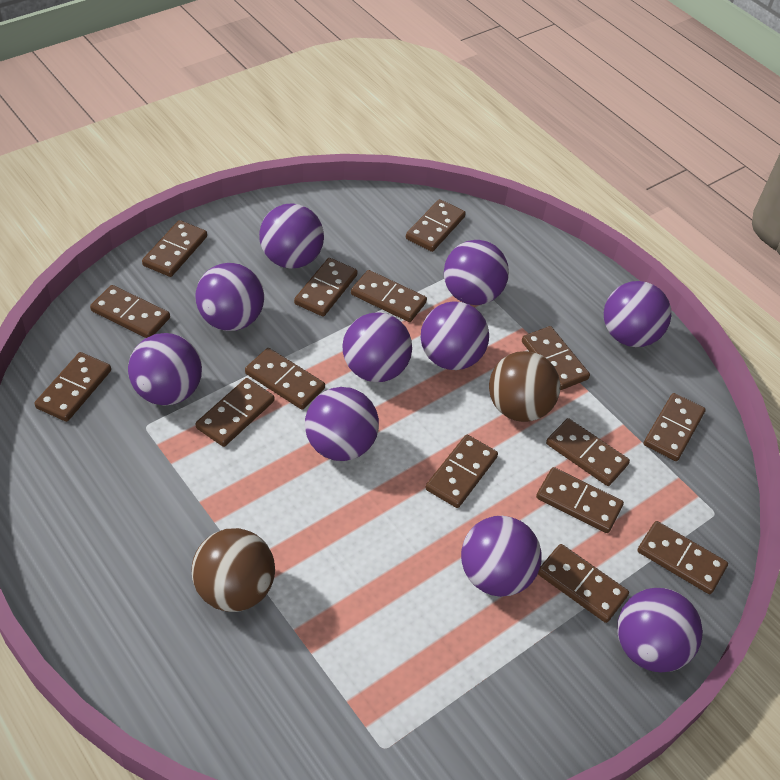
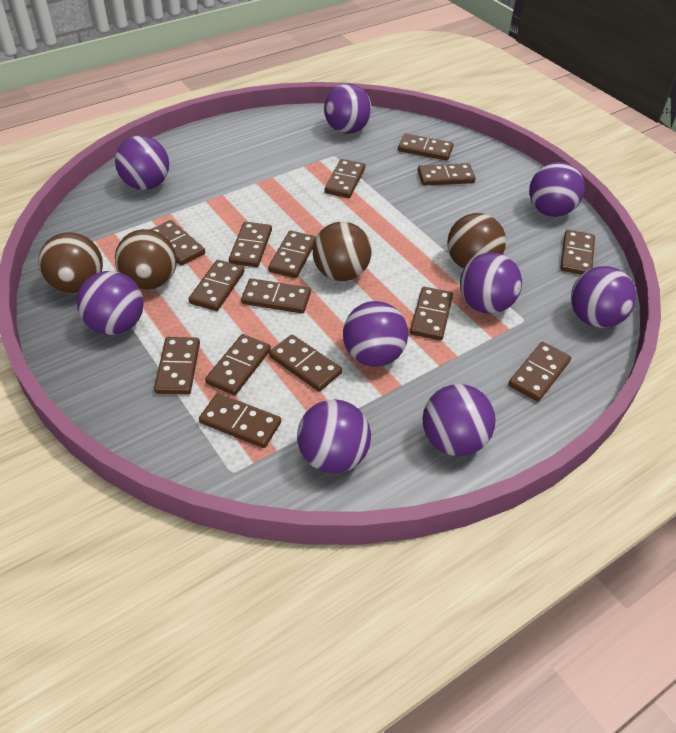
brown ball: [192,528,275,612] [489,351,560,422] = 2 -> [38,232,103,294] [115,229,177,290] [313,222,371,281] [447,213,506,269] = 4
purple ball: [128,333,202,406] [195,263,264,331] [259,203,324,269] [305,387,379,461] [342,312,412,382] [421,301,489,370] [444,240,509,305] [461,516,542,597] [604,281,671,347] [617,588,703,672] = 10 -> [77,271,144,335] [115,136,169,190] [297,399,371,473] [324,84,372,134] [343,301,408,367] [423,384,496,456] [460,253,522,314] [529,162,585,217] [571,266,636,328] = 9

